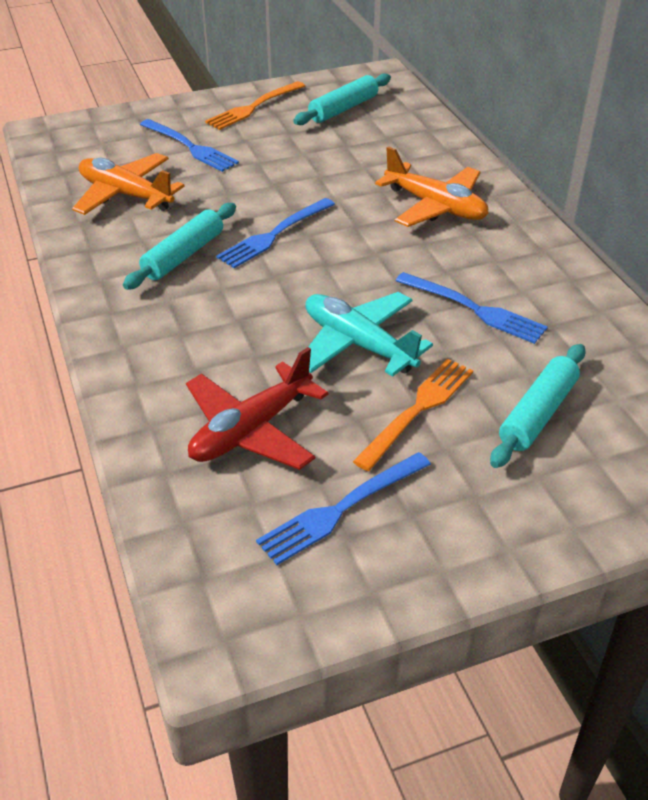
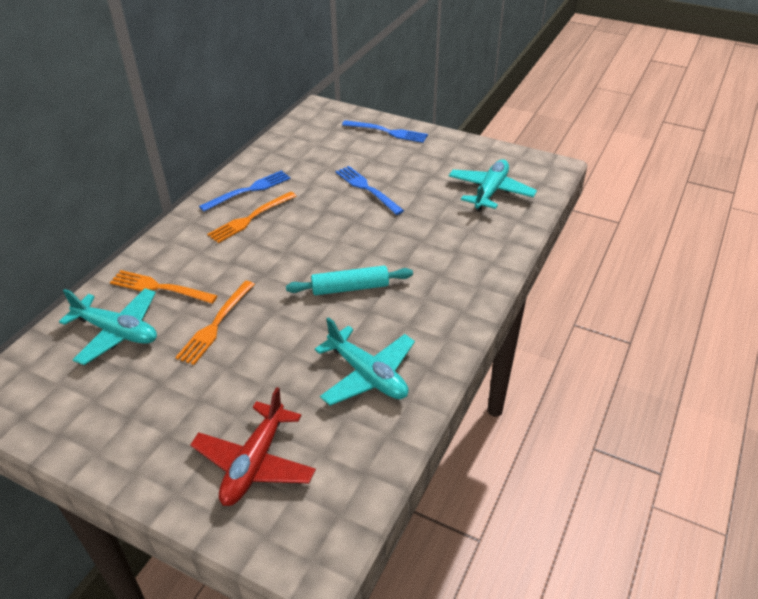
blue fork: [140,119,239,172] [216,198,335,268] [256,452,431,565] [396,272,548,344] = 4 -> [199,170,291,212] [336,166,404,215] [342,120,428,143] = 3
orange fork: [205,81,305,130] [353,358,473,471] = 2 -> [110,270,218,304] [175,281,255,365] [207,191,296,243] = 3
orange plane: [72,153,185,215] [375,146,489,227] = 2 -> none = 0
turquoise plane: [305,292,433,377] = 1 -> [59,288,157,365] [315,317,415,406] [449,159,537,212] = 3
turquoise rolling pin: [123,203,236,290] [293,73,391,125] [490,344,585,468] = 3 -> [286,266,413,295] = 1

